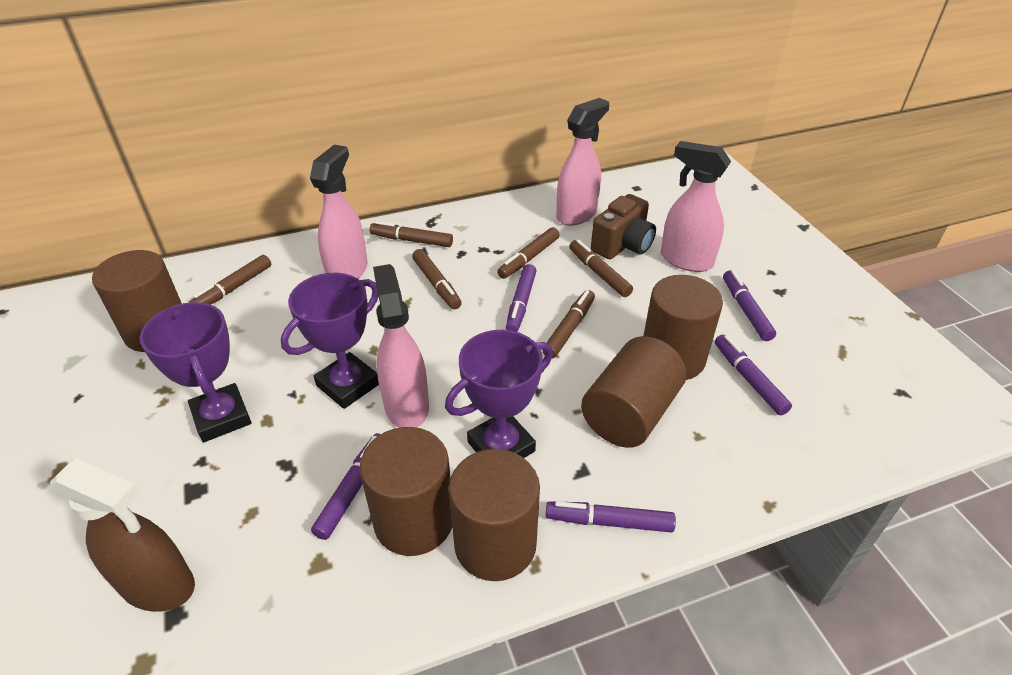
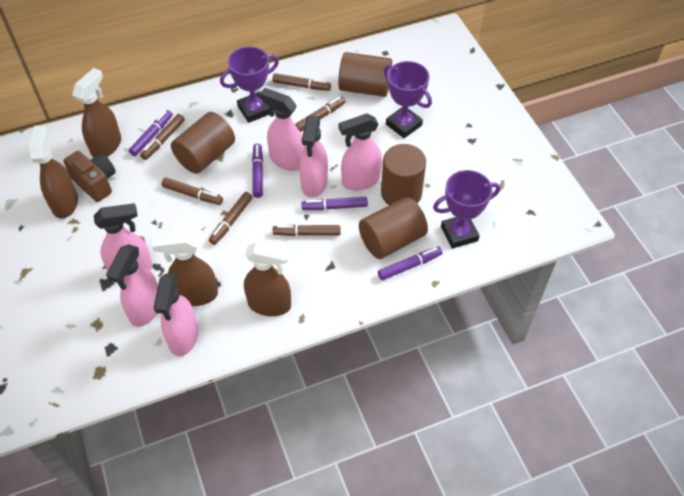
brown cylinder: [92,250,182,352] [360,427,452,556] [449,449,540,581] [581,336,686,448] [643,275,723,380] = 5 -> [171,112,235,174] [338,52,392,97] [359,197,428,259] [381,144,426,205] = 4
brown spray bottle: [50,458,195,612] = 1 -> [29,125,78,219] [72,68,121,158] [152,233,218,306] [244,242,291,316] = 4
pink spray bottle: [310,145,367,279] [373,264,429,428] [556,98,609,226] [661,141,731,272] = 4 -> [94,203,153,271] [106,244,158,327] [154,274,198,356] [259,88,305,171] [299,115,328,198] [339,113,382,191] = 6
purple marker: [311,433,381,540] [506,264,536,332] [546,501,676,533] [715,335,792,415] [723,270,776,341] = 5 -> [129,110,172,156] [252,144,263,198] [301,197,368,210] [378,247,442,280] = 4

